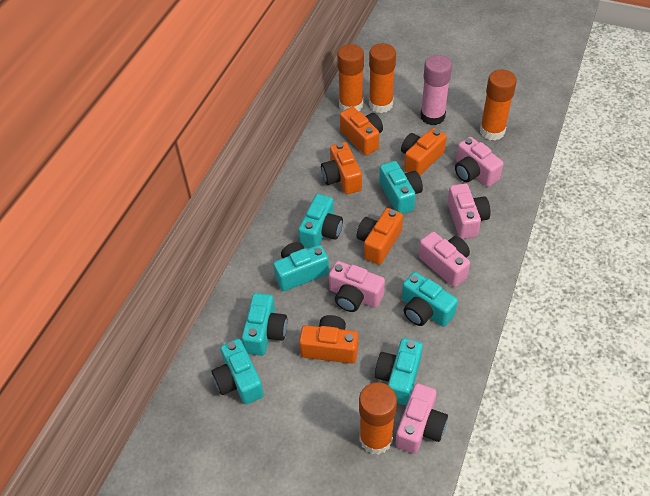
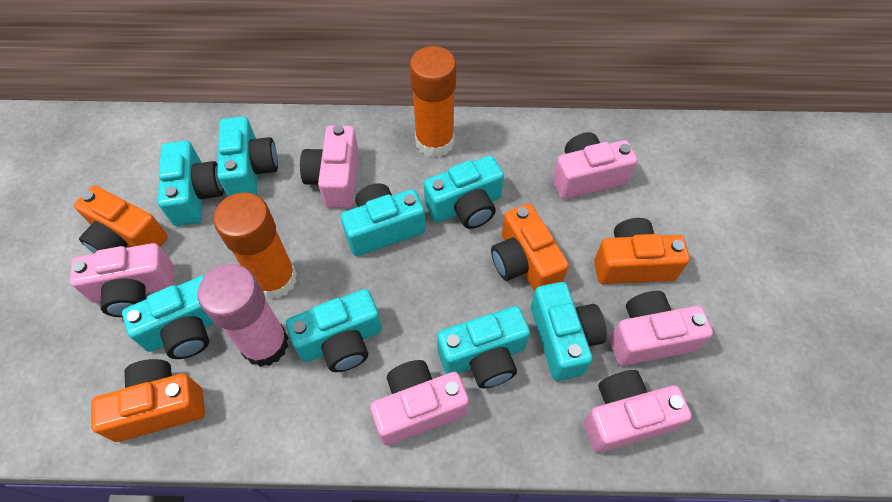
orange camera: [299,315,358,364] [321,142,362,194] [340,107,383,155] [357,208,403,265] [401,128,447,175] = 5 -> [74,186,168,254] [91,359,205,442] [491,204,569,292] [594,218,690,284] = 4
orange glue stick: [337,44,364,111] [359,382,397,455] [369,43,396,113] [480,69,517,140] = 4 -> [214,192,297,299] [409,46,457,158] = 2
pink camera: [329,261,385,312] [395,383,448,454] [418,232,470,287] [447,183,490,239] [455,137,503,187] = 5 -> [70,243,174,317] [300,125,359,208] [370,360,469,446] [553,132,638,199] [583,370,692,453] [610,291,713,366] = 6
turquoise camera: [212,339,264,404] [242,293,287,356] [273,242,329,291] [298,194,343,248] [375,338,423,405] [379,161,423,214] [402,272,458,327] = 7 -> [122,276,215,359] [158,141,224,226] [217,117,278,197] [286,289,382,372] [341,183,426,256] [424,155,504,229] [437,306,530,388] [531,282,607,381] = 8

